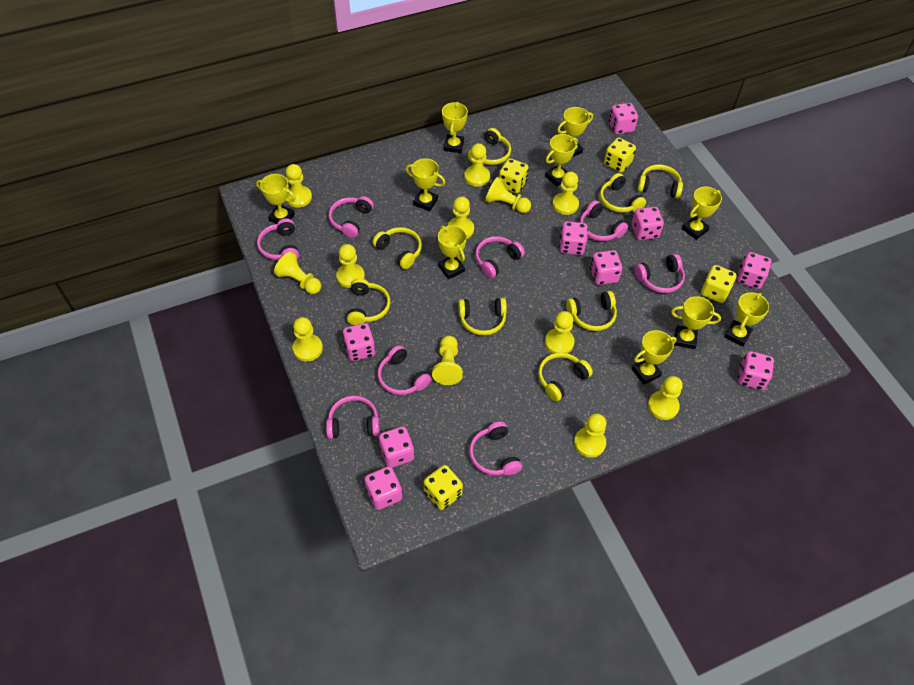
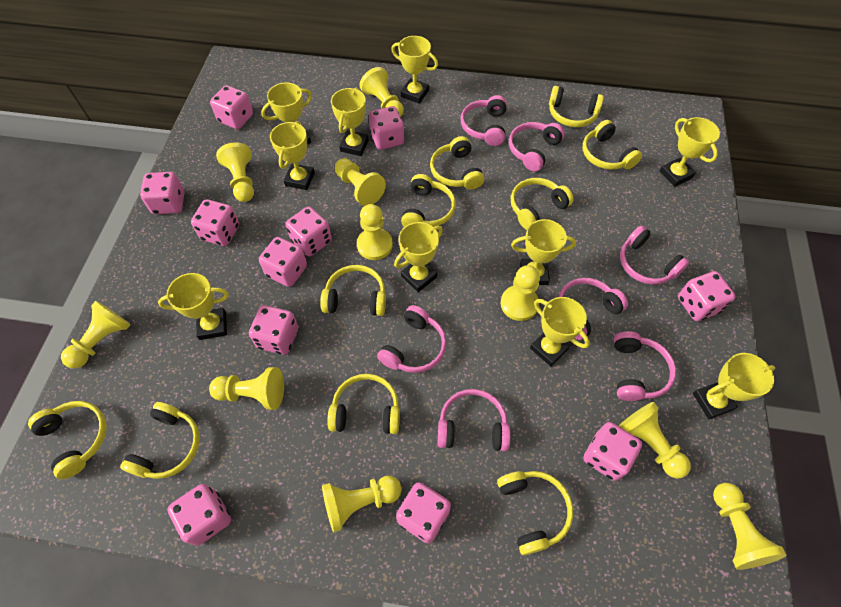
pink dice: [342,323,375,361] [364,466,402,510] [379,426,414,468] [559,221,588,255] [590,250,622,285] [609,103,638,134] [632,207,664,240] [737,252,771,289] [738,351,774,390] = 9 -> [140,172,184,214] [167,484,231,546] [191,199,239,246] [210,85,253,129] [249,305,298,355] [259,237,307,287] [285,206,332,256] [369,106,404,150] [396,482,451,544] [583,422,642,481] [678,271,735,321] = 11
pink headphones: [257,218,299,260] [326,396,380,439] [328,196,374,238] [377,345,431,395] [469,422,522,476] [475,236,525,278] [580,201,628,241] [635,254,685,293] = 8 -> [377,305,447,373] [438,389,510,451] [461,95,507,146] [509,122,565,171] [558,278,628,340] [614,331,676,401] [620,225,689,285] = 7
yellow dice: [424,465,463,510] [499,158,529,193] [604,137,636,172] [701,265,736,303] = 4 -> none = 0
yellow headphones: [347,278,390,325] [373,227,422,269] [458,298,507,336] [468,128,511,165] [538,353,593,401] [566,291,617,331] [600,173,646,213] [638,164,683,199] = 8 -> [28,401,107,479] [120,402,200,479] [320,265,386,316] [327,374,400,434] [401,174,456,227] [430,136,484,190] [497,471,573,555] [511,178,574,230] [549,86,604,127] [583,120,642,170] = 10
yellow pawn: [274,252,321,294] [286,164,312,208] [292,317,323,361] [336,244,365,288] [432,336,463,385] [448,196,474,239] [464,143,490,186] [485,177,531,213] [545,311,575,354] [552,172,579,215] [574,413,606,458] [648,376,683,420] = 12 -> [61,301,131,369] [209,367,284,410] [216,142,254,202] [322,476,402,533] [335,158,386,206] [357,204,393,260] [359,67,404,117] [501,265,540,321] [619,402,691,479] [713,483,786,570] = 10

